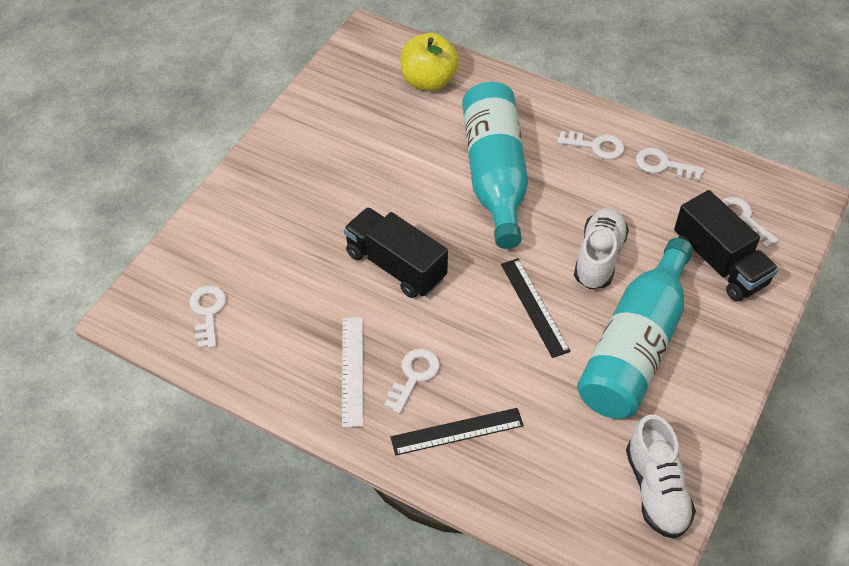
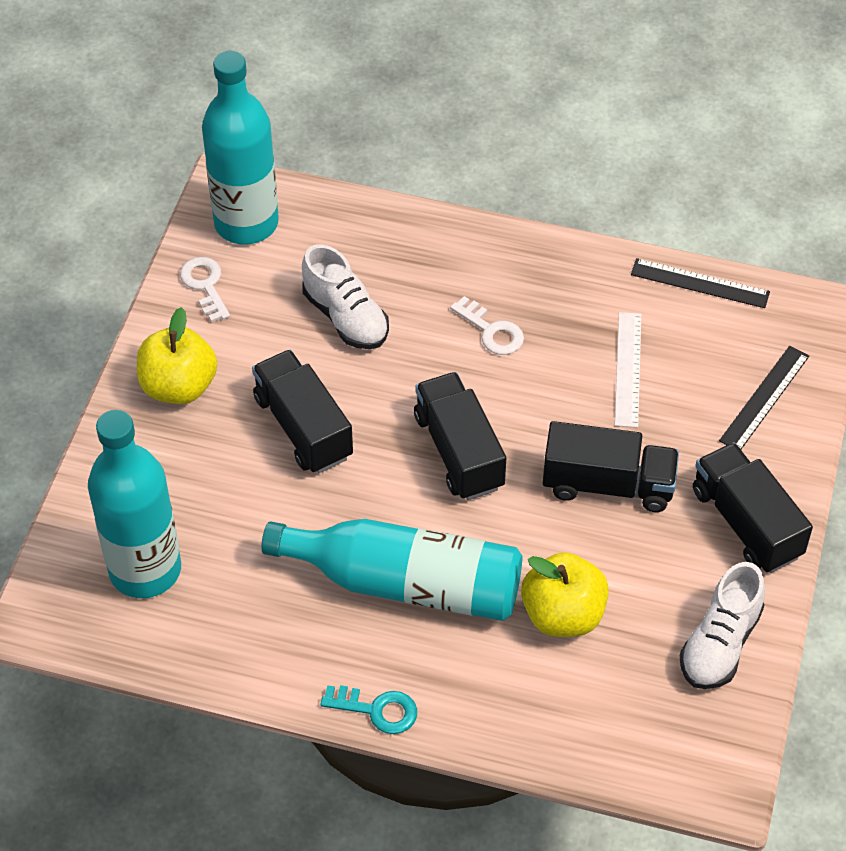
black truck: [344,207,448,298] [674,190,779,302] = 2 -> [252,350,353,473] [414,372,506,500] [543,421,679,512] [693,442,813,573] = 4
turquoise bottle: [462,82,528,249] [577,238,693,419] = 2 -> [88,410,181,598] [202,51,279,245] [261,519,522,621] = 3
turquoise key: none = 0 -> [321,685,417,734] = 1
white key: [189,285,226,348] [384,348,440,414] [557,131,625,160] [636,148,704,181] [721,197,779,248] = 5 -> [180,257,230,322] [450,296,524,355] = 2
yellow apple: [400,33,459,91] = 1 -> [137,307,217,404] [521,552,609,637] = 2

